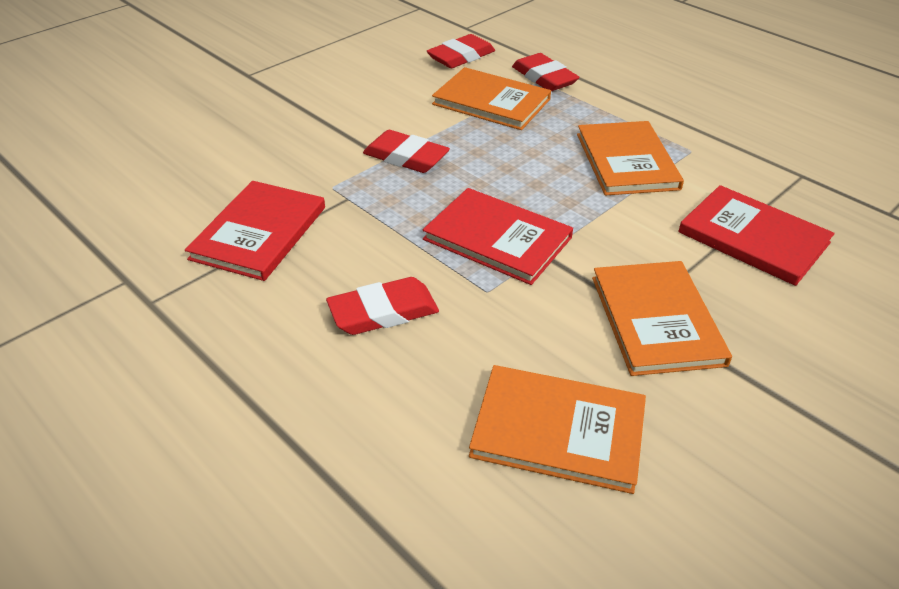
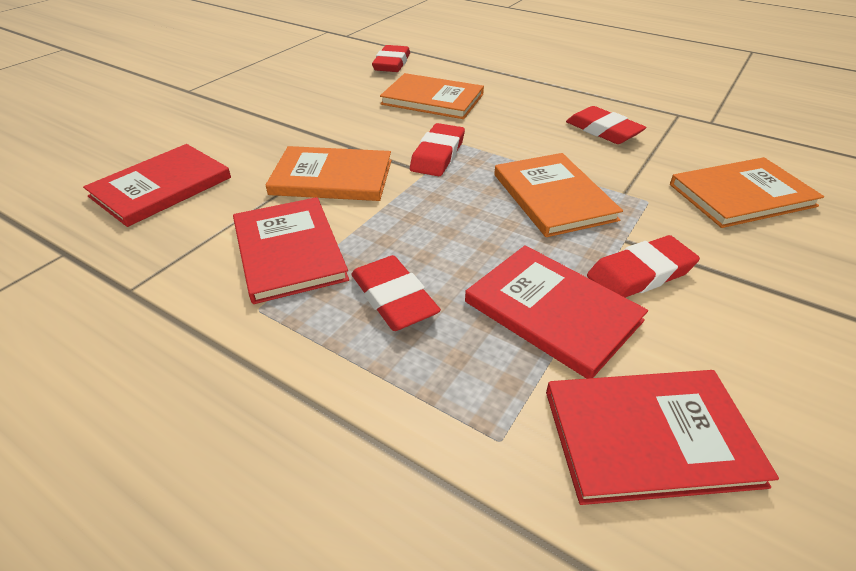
red book: [185,181,325,281] [423,188,573,285] [678,185,835,286] = 3 -> [83,144,231,227] [233,197,349,304] [465,245,648,379] [546,370,779,505] = 4
red eraser: [326,277,439,335] [363,130,450,173] [427,34,495,68] [512,53,580,91] = 4 -> [351,255,441,331] [372,45,410,72] [410,123,465,176] [566,106,647,144] [587,235,700,298] = 5

